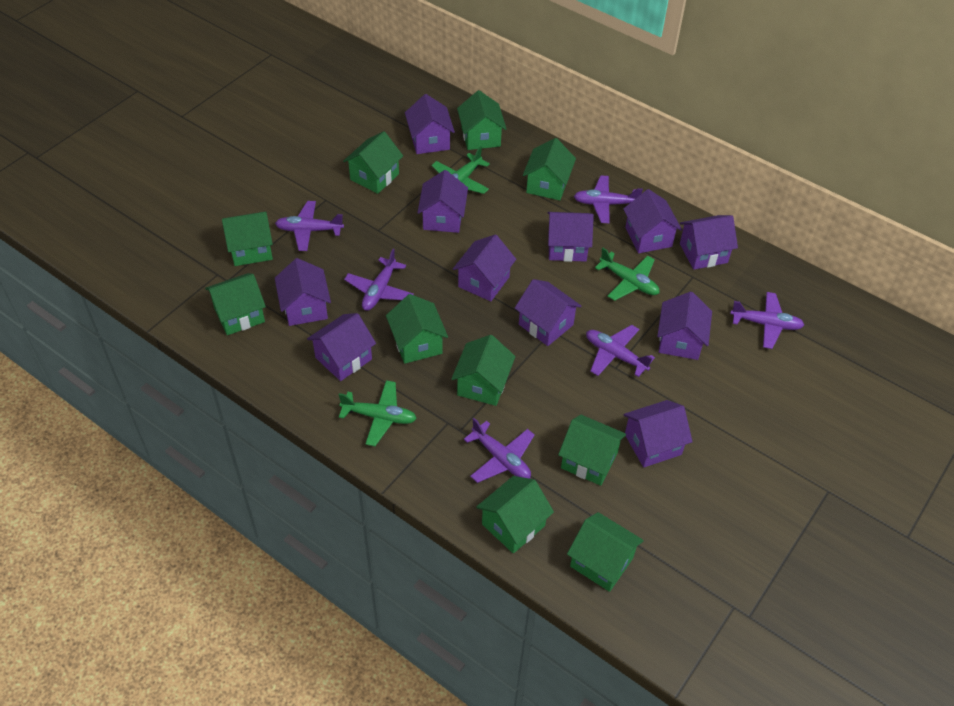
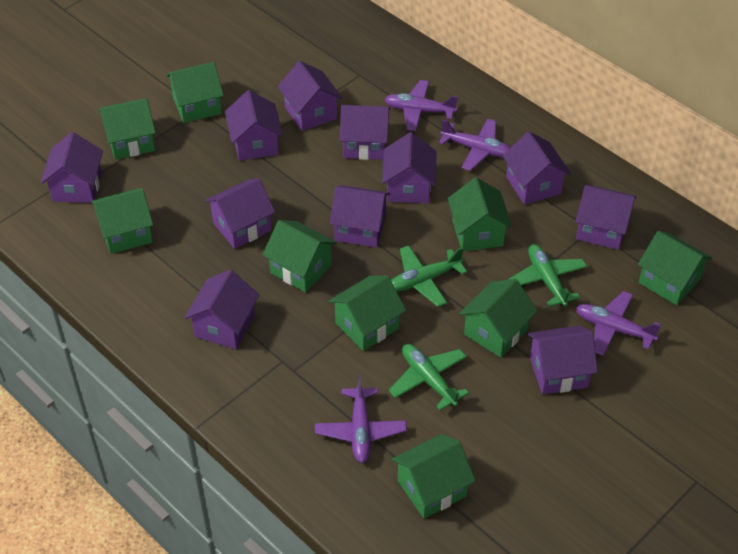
green house: [205,273,266,335] [222,211,273,266] [343,131,403,194] [386,294,448,364] [451,335,516,406] [457,90,506,150] [476,476,554,554] [523,138,576,200] [558,415,626,486] [567,512,644,592] = 10 -> [91,188,153,254] [99,98,156,160] [166,62,224,123] [263,220,337,292] [329,275,406,351] [392,434,476,518] [448,177,512,251] [459,279,538,358] [638,231,712,305] = 9
purple plane: [275,201,344,251] [344,249,414,311] [464,418,535,483] [574,175,643,223] [586,325,655,377] [730,292,804,349] = 6 -> [315,374,407,463] [384,80,458,131] [439,119,511,171] [576,291,661,356] = 4

